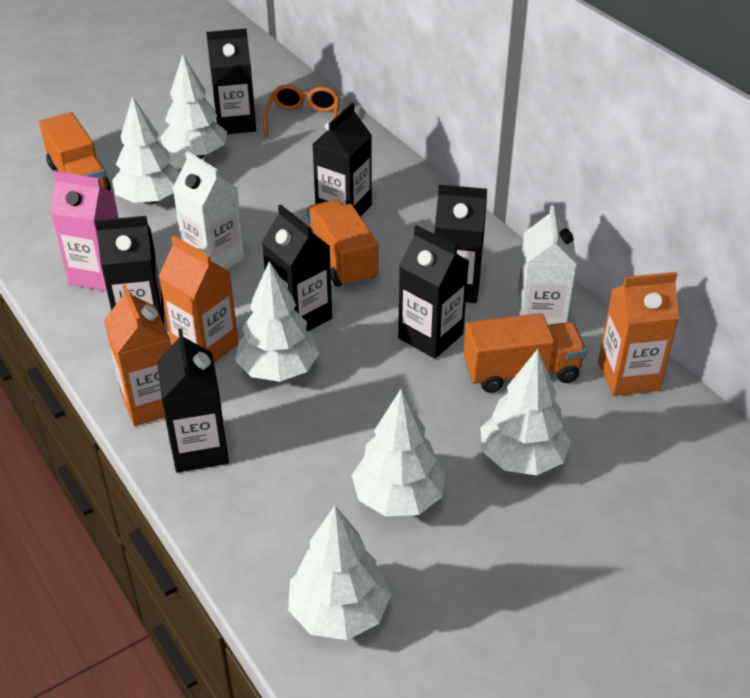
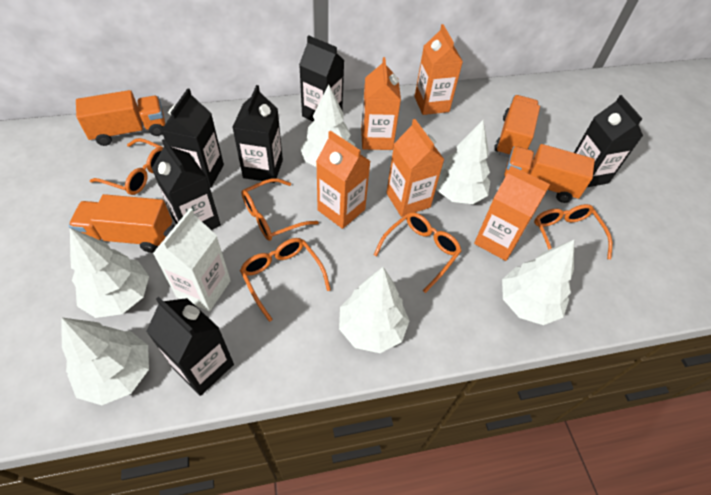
black carton: [95,216,164,324] [157,328,229,473] [206,29,256,134] [262,204,332,331] [312,103,372,217] [398,225,469,359] [435,185,487,303] = 7 -> [146,297,234,396] [152,139,221,230] [161,88,224,188] [232,85,283,183] [299,35,345,121] [574,95,643,187] = 6
orange carton: [104,285,171,426] [159,236,238,363] [598,272,679,396] = 3 -> [316,131,370,229] [361,57,401,150] [386,119,445,217] [415,24,463,115] [474,166,550,261] = 5
orange glasses: [263,85,340,137] = 1 -> [90,138,163,195] [240,238,331,322] [241,178,319,241] [374,212,461,293] [534,204,612,259] = 5
orange truck: [39,112,111,191] [306,199,379,288] [463,313,587,393] = 3 -> [68,194,172,253] [76,90,165,146] [494,95,540,158] [504,144,595,203] = 4
pink carton: [50,171,119,291] = 1 -> none = 0
white carton: [172,151,244,270] [516,205,577,325] = 2 -> [153,208,231,311] = 1

